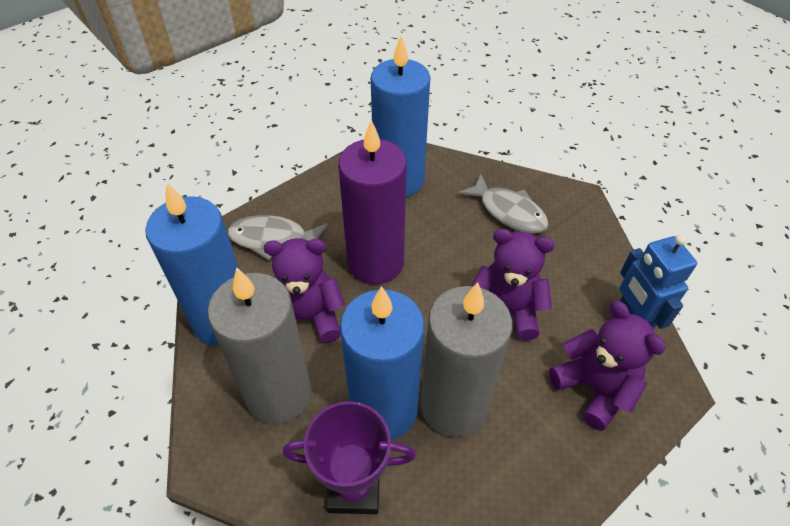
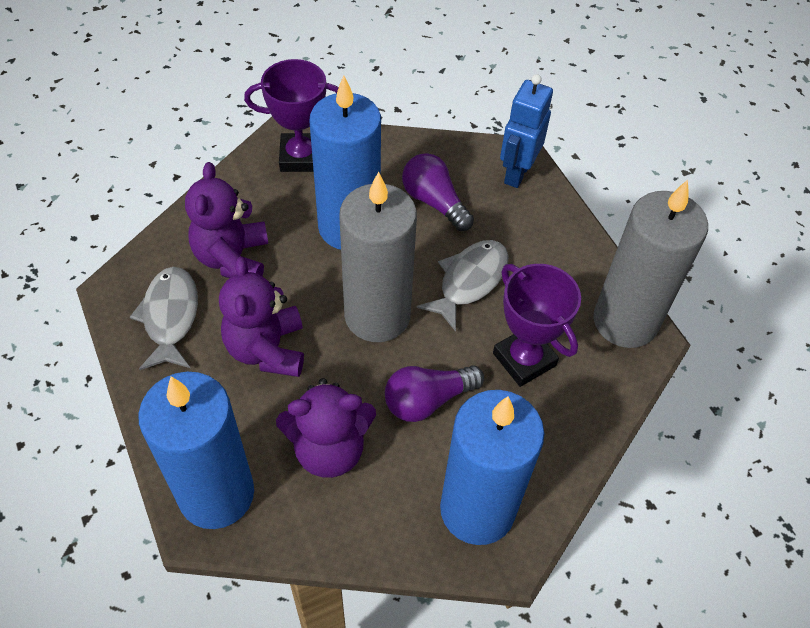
purple candle: [338,120,407,284] = 1 -> none = 0
purple light bulb: none = 0 -> [385,366,484,422] [402,153,474,231] = 2
purple trophy: [282,401,416,514] = 1 -> [244,59,339,172] [493,264,581,387] = 2

